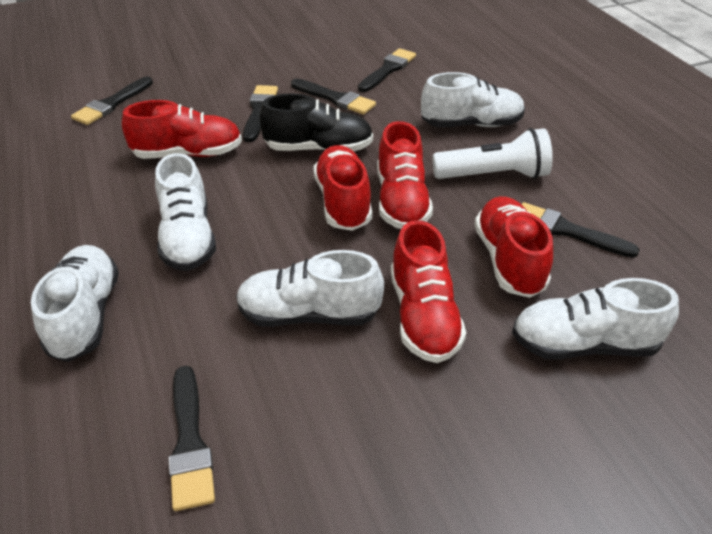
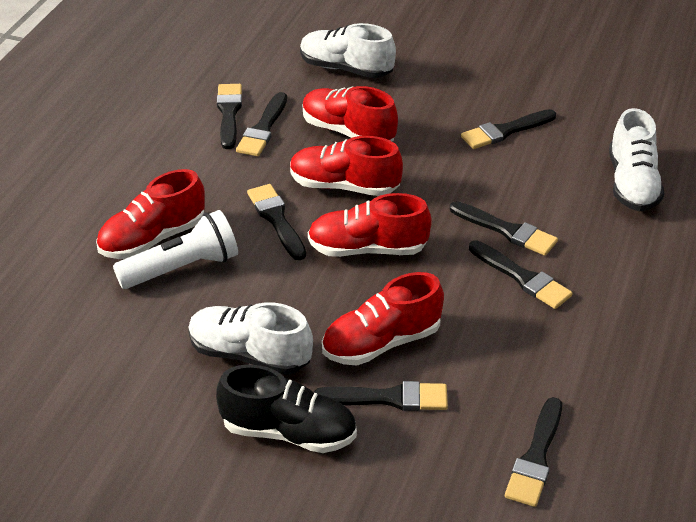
black brush: [71,77,153,125] [168,366,215,511] [243,85,278,142] [291,79,376,115] [358,48,416,92] [522,202,640,258] = 6 -> [217,84,242,149] [236,92,287,156] [247,184,306,260] [314,381,448,411] [450,201,558,256] [461,109,556,149] [469,241,573,309] [505,397,562,507] = 8
white shoe: [31,245,119,362] [155,153,216,271] [236,250,384,327] [421,72,525,127] [512,278,679,360] = 5 -> [188,302,313,375] [300,23,396,78] [609,108,665,211] = 3

